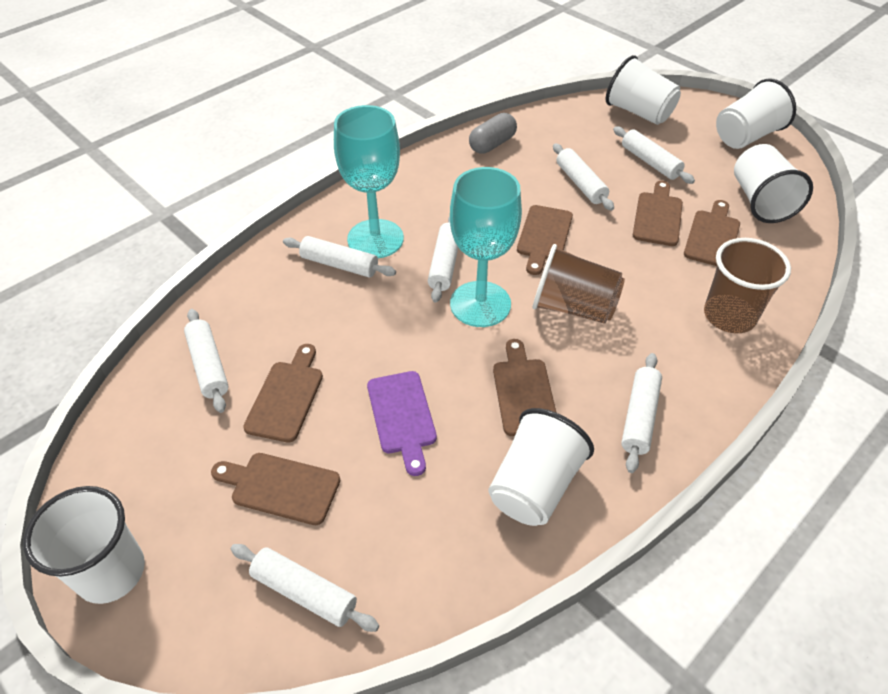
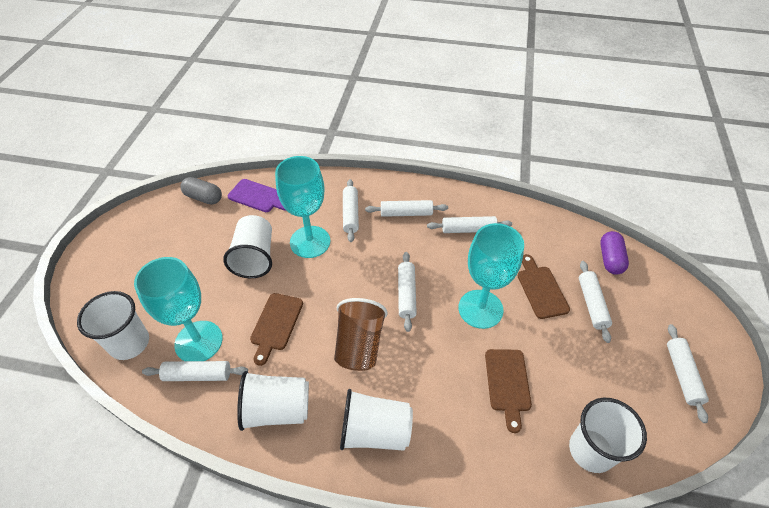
brown cup: [532,244,625,324] [704,238,791,333] = 2 -> [334,298,387,371] = 1
brown cutting board: [211,453,340,525] [243,344,323,443] [493,339,556,436] [517,205,573,275] [633,181,683,246] [684,200,740,266] = 6 -> [250,293,303,366] [485,349,532,433] [517,254,570,319] = 3
purple capsule: none = 0 -> [600,231,629,275] = 1
turquoise goblet: [334,105,404,258] [450,167,522,327] = 2 -> [134,257,223,361] [275,156,330,258] [458,223,524,329] = 3

